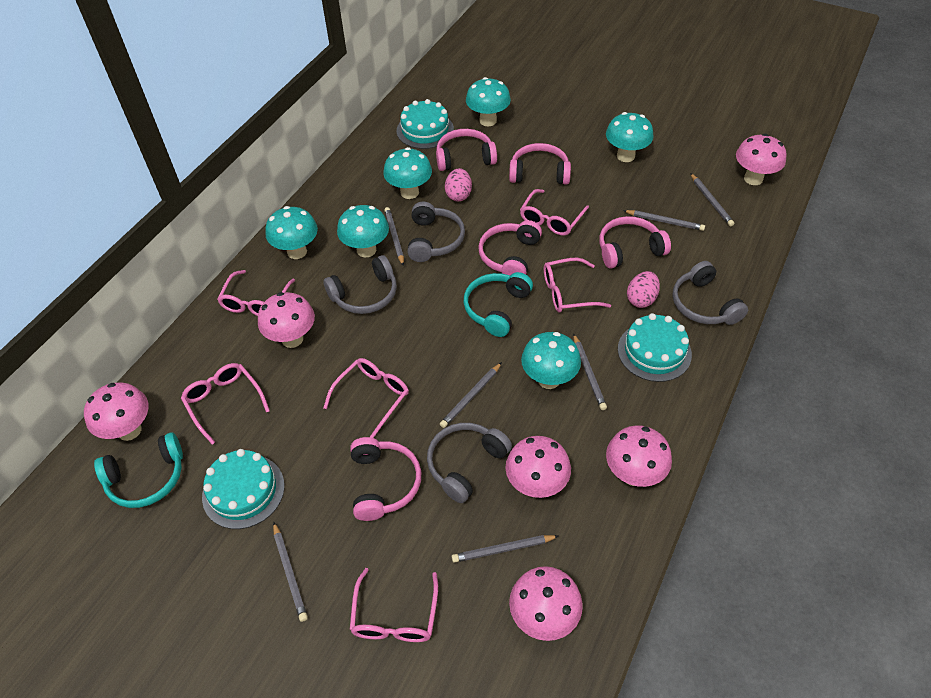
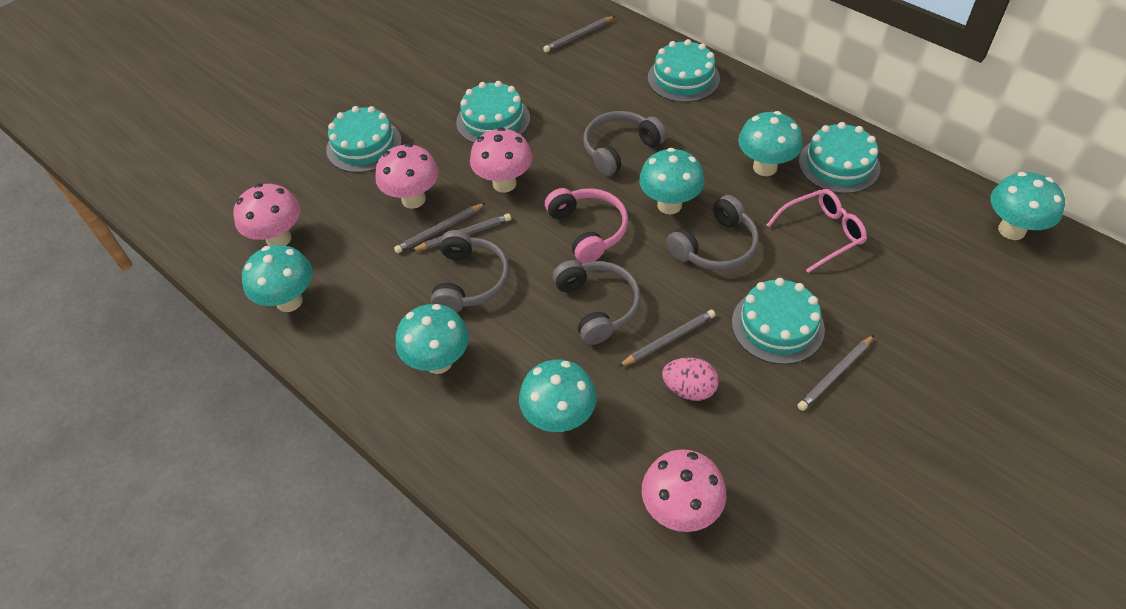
grey pencil: [273,522,308,622] [384,207,404,266] [440,362,502,428] [452,535,559,563] [573,334,607,410] [623,210,705,231] [690,173,734,226] = 7 -> [394,203,486,253] [411,213,511,251] [543,16,615,52] [618,310,715,367] [797,335,874,411] = 5
pink egg: [445,168,472,202] [627,271,660,308] = 2 -> [662,358,719,401] = 1
pink glasses: [181,363,270,445] [217,270,295,316] [323,358,409,438] [350,568,438,642] [520,189,589,236] [544,257,611,313] = 6 -> [767,189,867,273] = 1
pink headphones: [350,437,421,521] [436,129,497,171] [478,220,542,275] [509,143,571,185] [599,216,671,269] = 5 -> [545,188,628,263] = 1
pink mushroom: [84,383,149,441] [258,292,315,348] [506,436,571,498] [509,566,583,641] [606,425,672,487] [736,134,787,185] = 6 -> [233,184,300,246] [375,143,439,209] [470,127,533,193] [642,449,726,532] = 4
turquoise cake: [202,449,285,529] [397,99,454,149] [618,313,692,382] = 3 -> [326,106,402,173] [456,81,530,144] [648,39,720,102] [732,278,825,364] [799,122,880,194] = 5
turquoise headphones: [94,432,183,508] [463,272,533,337] = 2 -> none = 0

